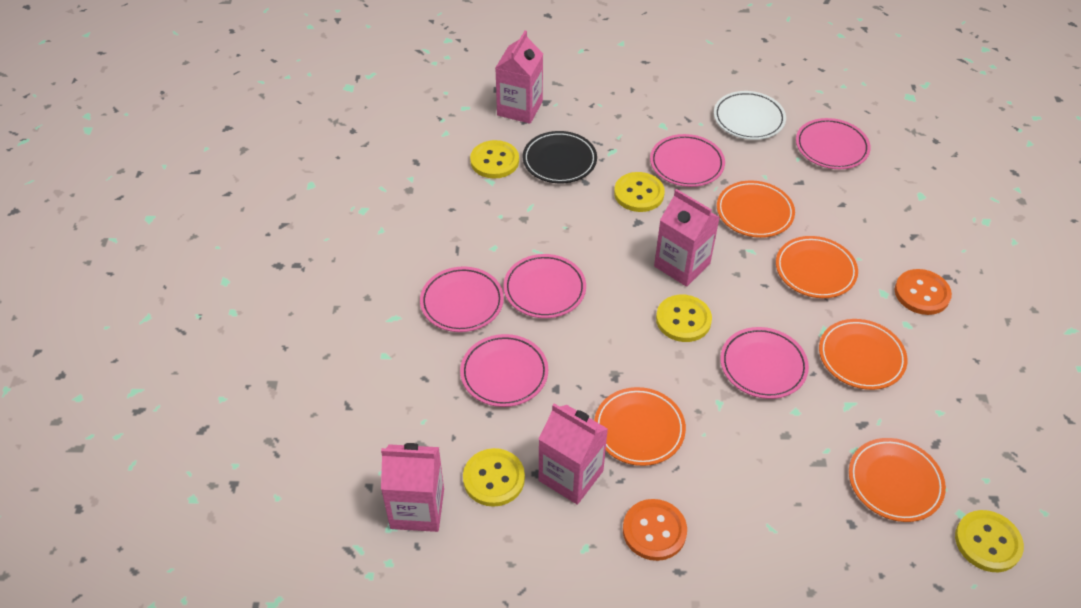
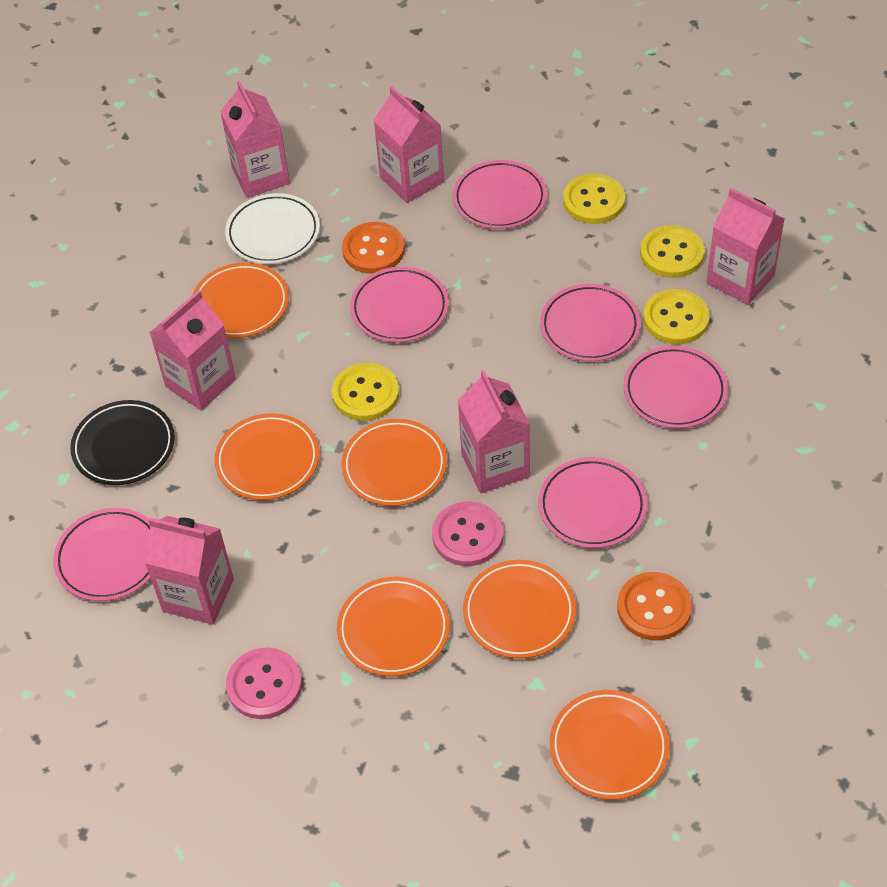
orange plate: [594,387,686,466] [717,180,795,238] [776,236,858,298] [819,319,908,390] [849,438,946,522] = 5 -> [193,262,289,338] [214,413,319,500] [337,577,450,676] [341,419,447,506] [463,560,576,659] [550,690,670,800] = 6
pink button: none = 0 -> [226,647,302,719] [432,501,503,566] = 2
pink carton: [381,443,444,532] [495,30,543,124] [539,403,608,505] [654,189,720,287] = 4 -> [144,516,234,625] [150,290,236,411] [220,81,290,198] [373,86,444,203] [458,370,530,493] [707,188,785,305] = 6
yellow button: [463,448,525,507] [470,140,519,179] [614,172,665,212] [656,295,712,342] [955,510,1024,572] = 5 -> [332,363,399,421] [563,174,625,224] [640,225,705,278] [643,289,710,344] = 4

